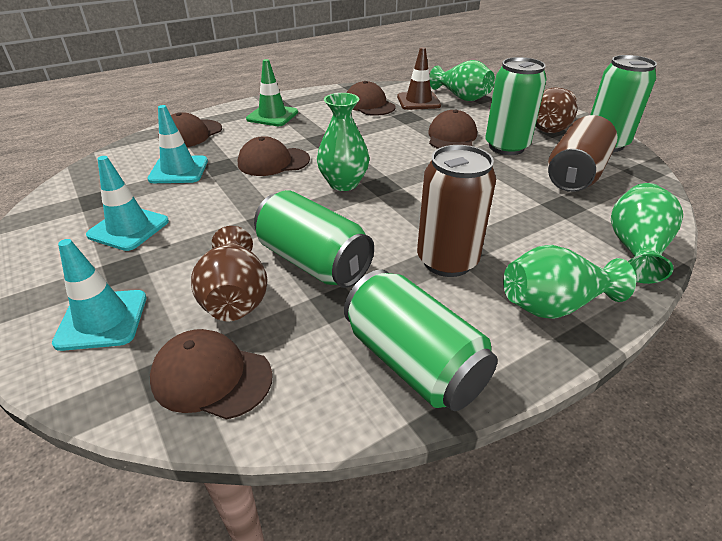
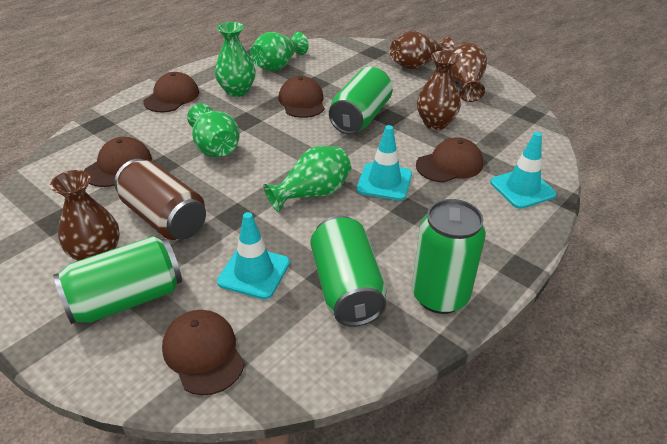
brown can: [417,145,496,277] [548,115,618,192] = 2 -> [114,159,206,240] = 1
brown traffic cone: [397,47,441,110] = 1 -> none = 0
brown vase: [191,226,268,321] [535,87,577,133] = 2 -> [50,170,120,261] [390,30,454,70] [417,51,461,130] [451,42,487,102] = 4
green traffic cone: [246,59,298,126] = 1 -> none = 0

